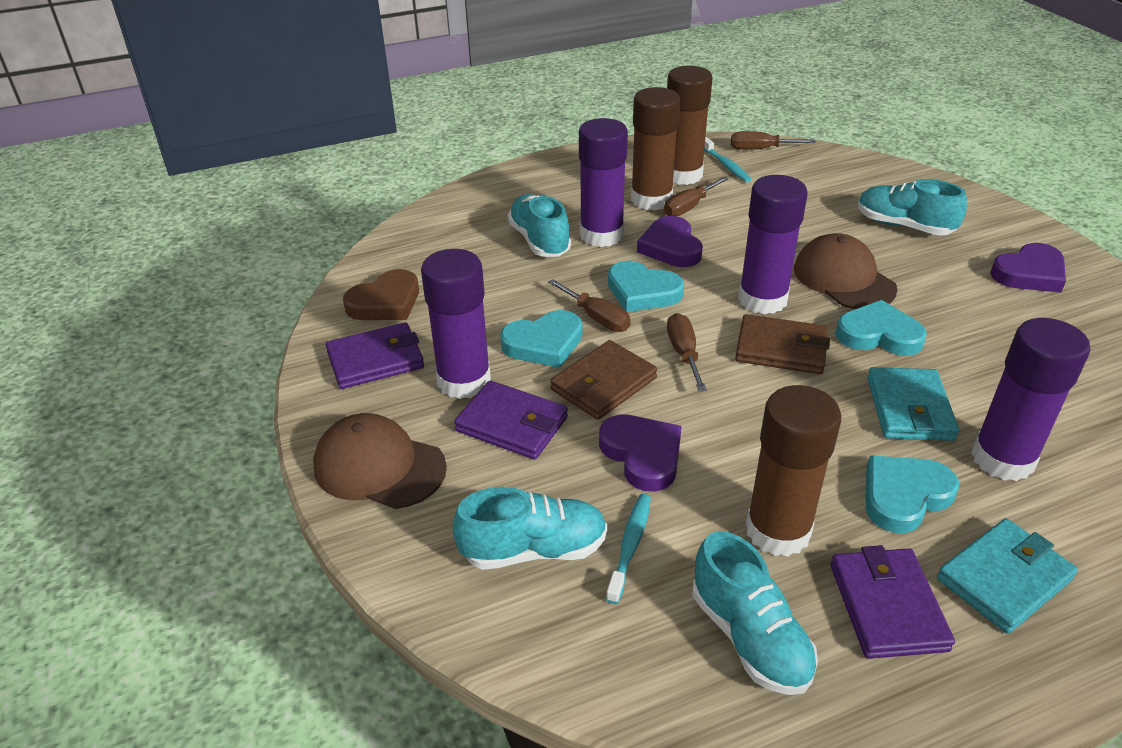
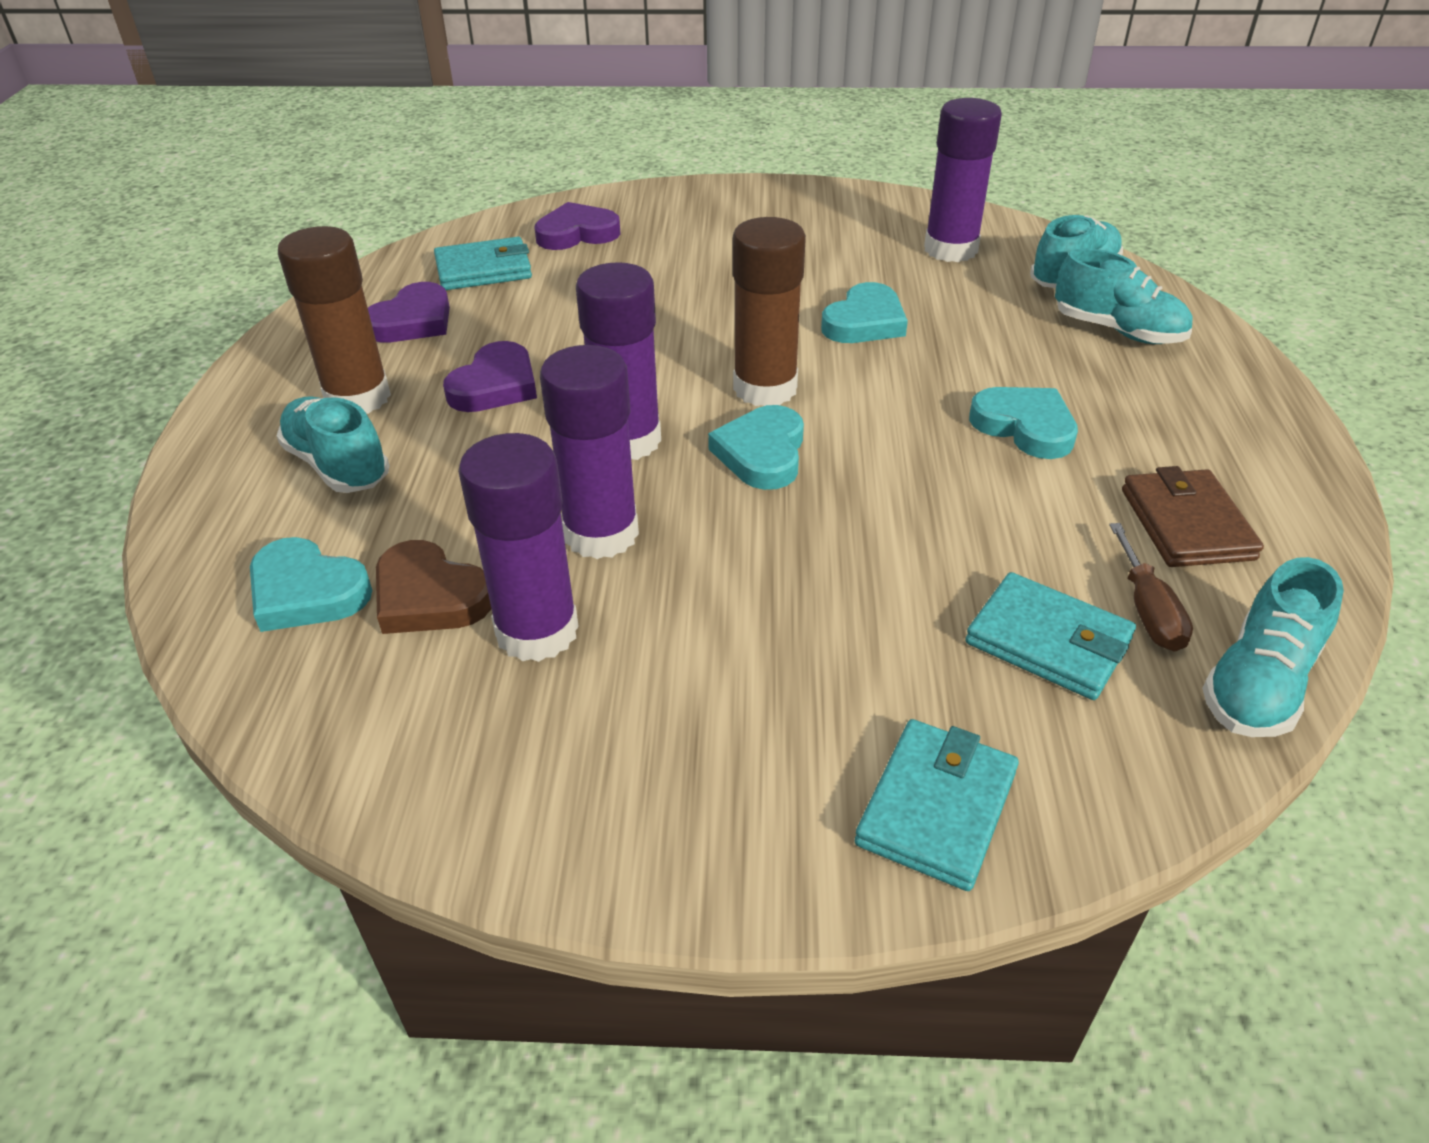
brown cap: [313,413,447,509] [794,233,898,309] = 2 -> none = 0
brown glue stick: [631,87,680,210] [667,66,713,185] [746,385,841,557] = 3 -> [278,226,391,414] [732,217,806,406] = 2
brown screwdriver: [548,279,631,332] [664,176,728,216] [667,313,707,391] [731,131,816,149] = 4 -> [1109,523,1193,652] = 1
brown wallet: [550,340,657,420] [735,314,830,374] = 2 -> [1122,466,1264,567] = 1
purple wallet: [326,322,424,389] [454,381,568,460] [830,545,955,659] = 3 -> none = 0
turquoise toothbrush: [606,494,651,604] [704,137,752,182] = 2 -> none = 0
turquoise wallet: [867,367,959,441] [937,518,1078,634] = 2 -> [434,237,532,290] [855,719,1019,891] [965,572,1136,700] = 3

